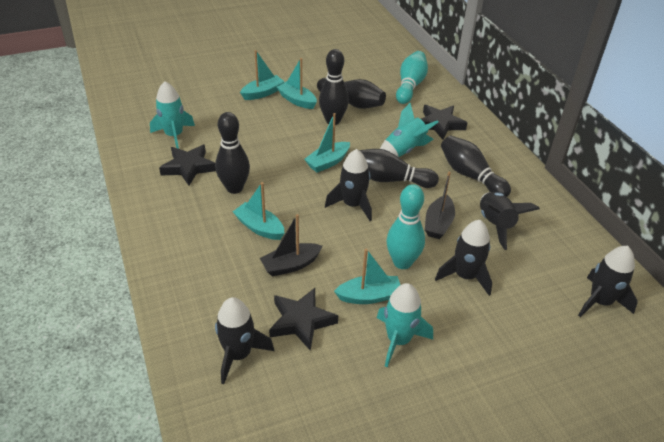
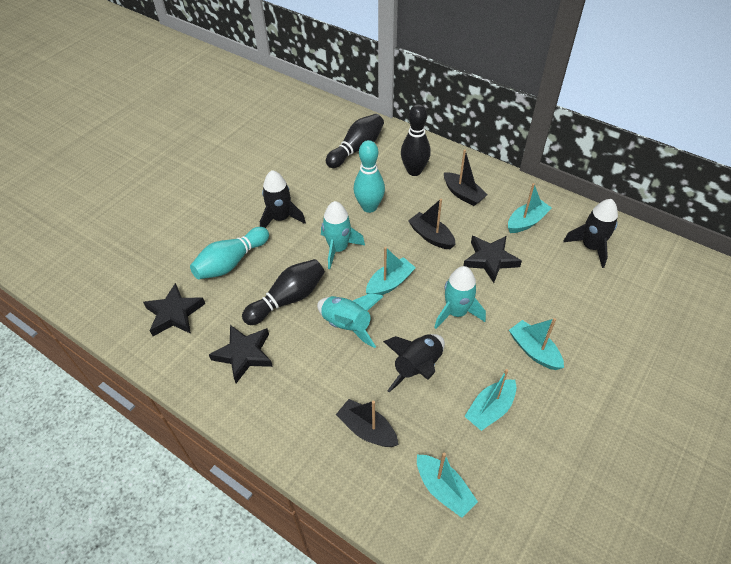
black boat: [260,214,323,277] [425,172,455,239] = 2 -> [336,399,398,447] [408,199,456,249] [444,149,488,206] = 3
black bowling pin: [215,112,250,194] [317,78,386,109] [319,49,349,125] [359,149,439,188] [441,136,511,197] = 5 -> [242,259,325,325] [326,114,384,168] [401,104,431,176] = 3
black rocket: [215,297,274,384] [325,149,372,221] [435,220,492,296] [480,192,540,250] [578,246,638,317] = 5 -> [260,170,306,228] [383,334,445,392] [563,199,618,268] = 3

